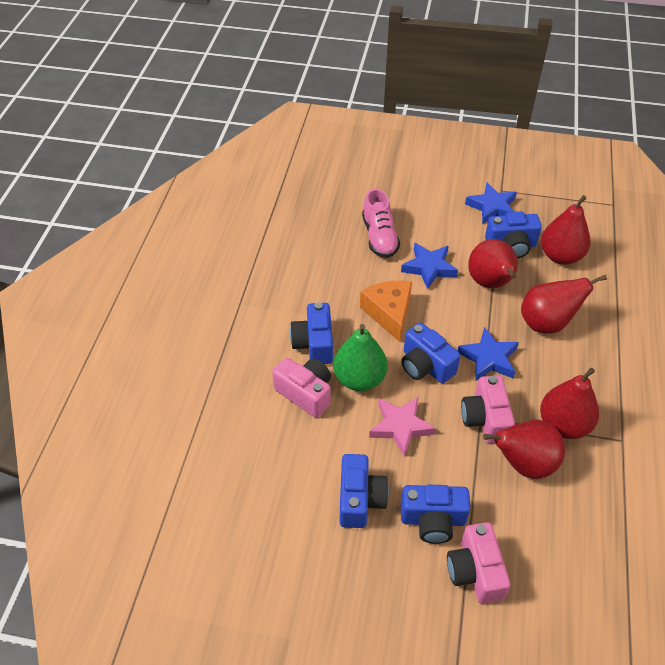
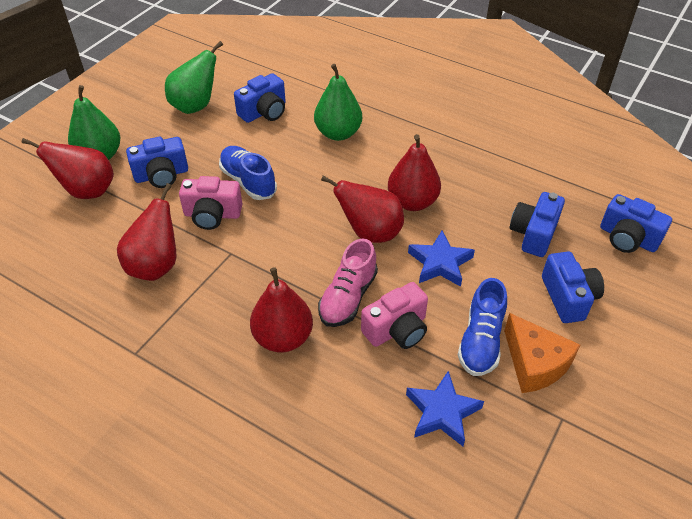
blue shoe: none = 0 -> [219,146,277,200] [458,278,507,376] = 2
blue star: [401,243,458,289] [458,327,519,381] [465,183,517,224] = 3 -> [406,371,484,446] [408,231,475,287] = 2
green pear: [333,324,388,391] = 1 -> [68,85,120,160] [165,41,223,114] [314,64,362,141] = 3
pink camera: [272,358,331,418] [447,522,511,604] [461,375,515,444] = 3 -> [179,176,242,230] [361,282,428,349] = 2
pink star: [369,396,436,457] = 1 -> none = 0

